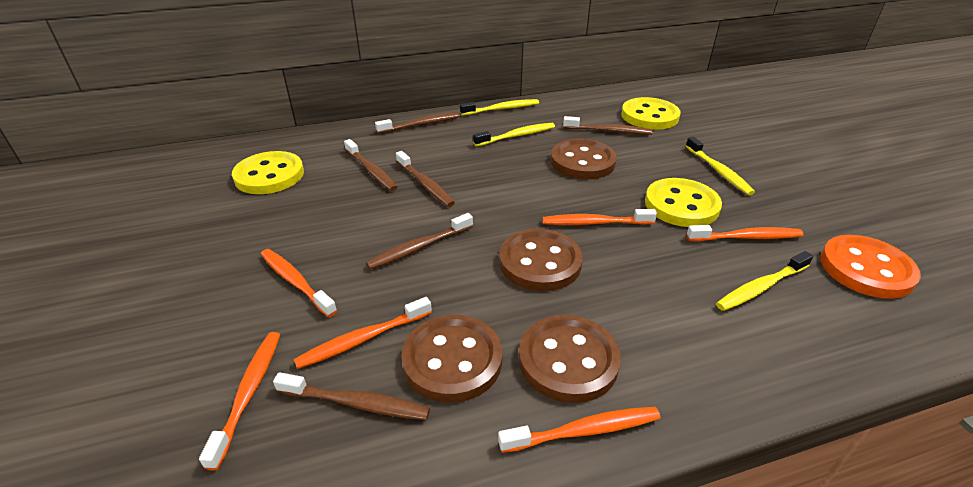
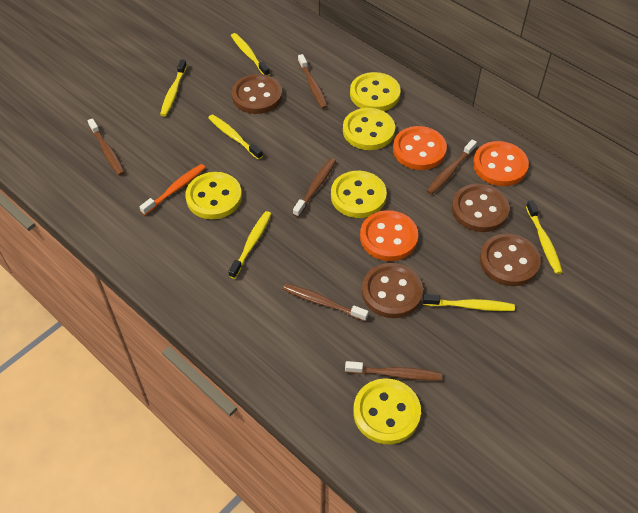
orange button: [820,235,921,299] = 1 -> [360,210,418,261] [393,126,447,170] [473,141,529,186] = 3
orange toothbrush: [199,332,280,471] [261,249,337,317] [294,297,432,369] [498,407,660,453] [542,209,657,225] [687,225,803,241] = 6 -> [139,164,206,215] = 1
yellow button: [232,151,304,194] [621,97,681,130] [645,178,722,227] = 3 -> [185,172,242,219] [331,171,387,218] [343,108,395,150] [350,72,400,111] [353,378,421,444] = 5
yellow toothbrush: [460,99,539,115] [473,123,555,146] [686,137,755,195] [716,251,813,311] = 4 -> [160,59,187,117] [208,114,263,160] [228,211,271,279] [231,33,270,76] [423,294,515,311] [526,200,562,274] = 6

